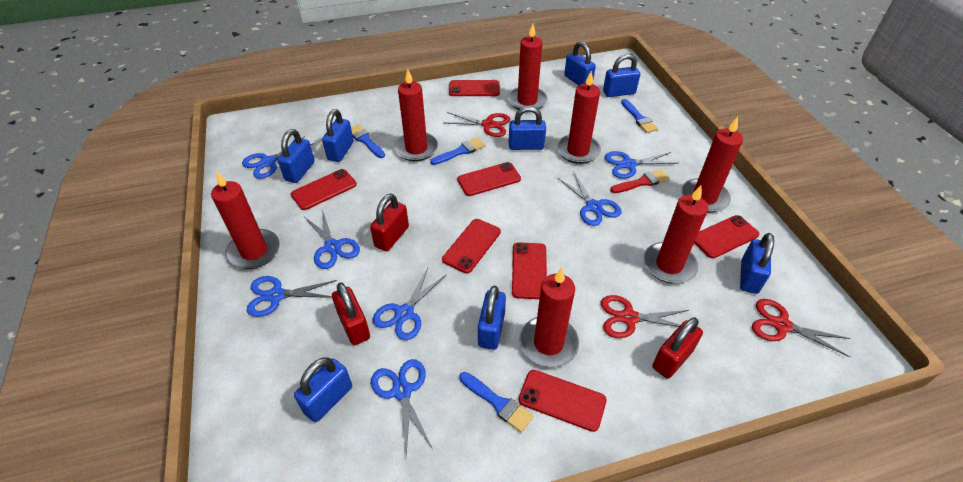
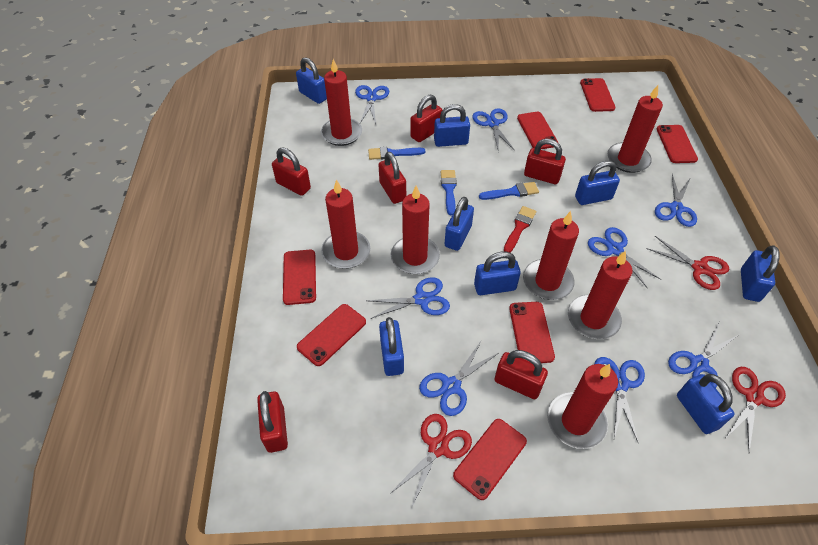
blue brush: [351,124,385,158] [430,138,485,165] [459,372,534,433] [621,99,658,133] = 4 -> [368,147,425,160] [441,170,457,215] [479,182,539,200] = 3
blue scissors: [242,136,314,179] [247,276,337,317] [304,209,360,269] [371,359,433,457] [373,268,446,340] [558,171,621,226] [605,151,679,179] = 7 -> [355,85,389,124] [367,277,450,319] [419,340,498,416] [472,108,515,152] [588,227,662,288] [594,357,645,444] [655,174,697,227] [668,323,740,388] = 8
red padlock: [332,282,370,345] [370,194,409,251] [652,317,703,379] = 3 -> [257,391,288,453] [272,148,311,196] [379,152,406,204] [410,95,442,142] [494,350,548,399] [524,139,566,184] = 6

